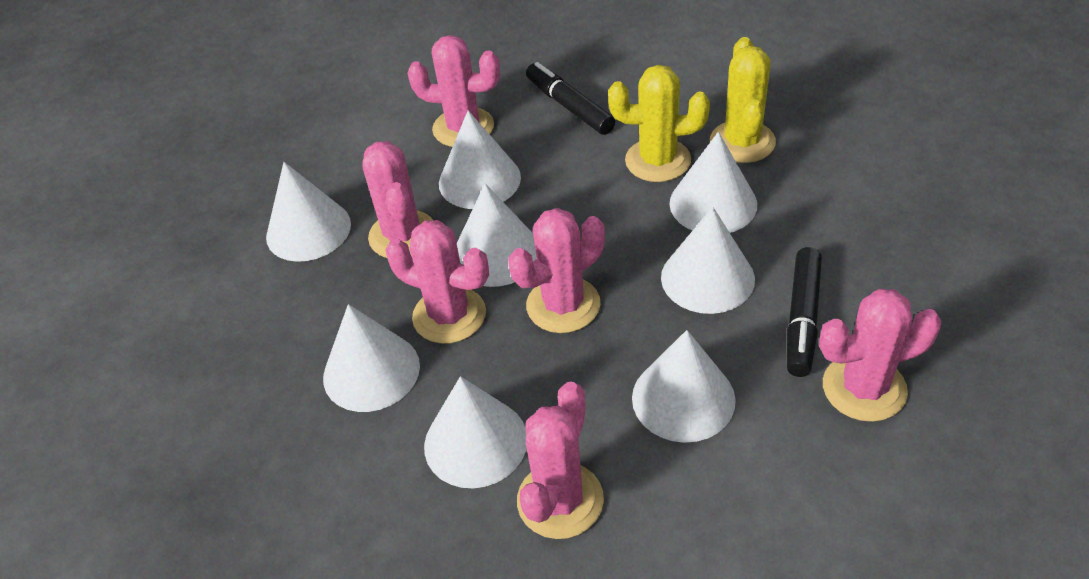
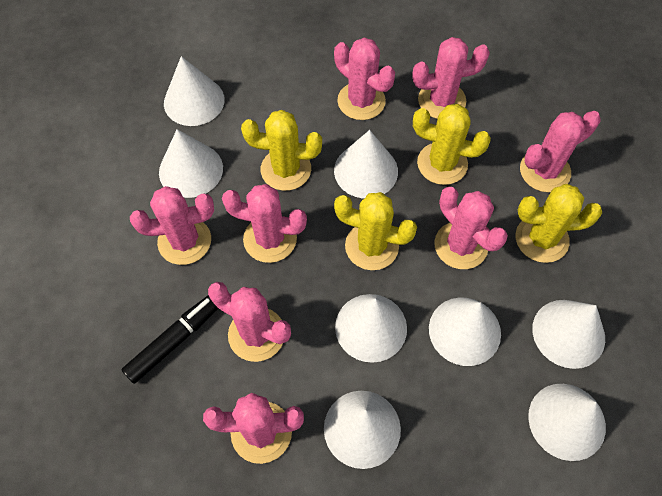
black marker: [526,62,615,135] [787,247,822,377] = 2 -> [121,295,218,384] = 1
pink cactus: [362,141,433,258] [386,220,489,344] [408,35,500,147] [508,208,605,333] [517,382,604,539] [819,289,942,422] = 6 -> [130,186,214,265] [203,393,304,464] [208,282,291,362] [222,184,307,263] [334,38,395,120] [412,37,490,119] [434,187,508,269] [520,111,601,192] = 8
yellow cactus: [608,65,710,182] [710,37,776,163] = 2 -> [241,110,322,191] [334,192,417,270] [413,104,491,185] [516,184,602,263] = 4

